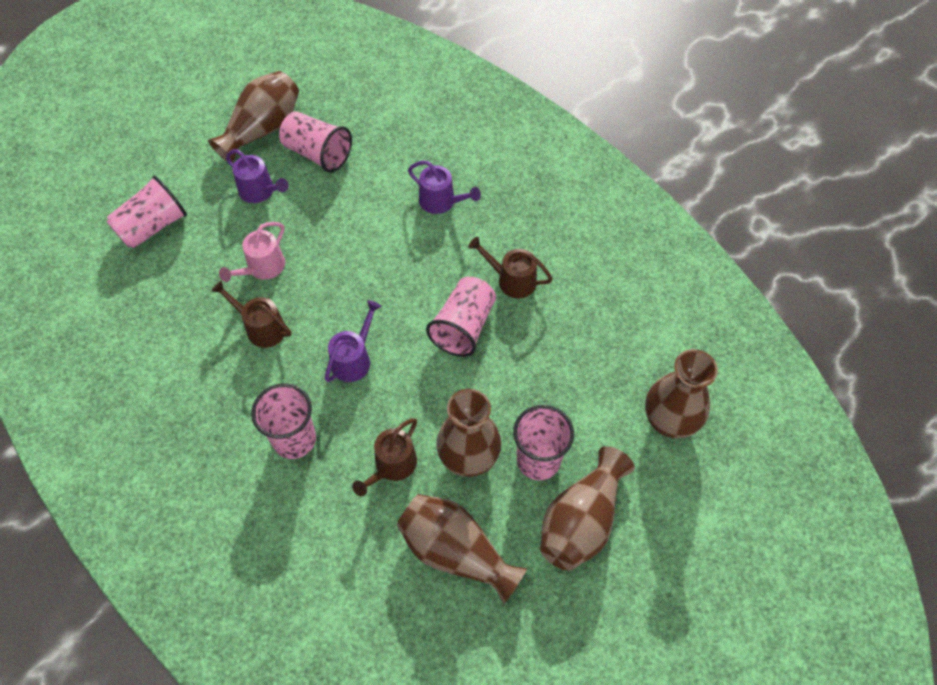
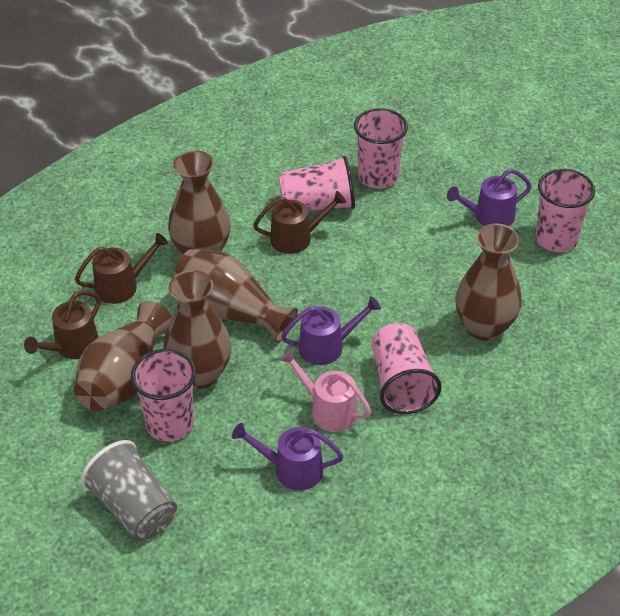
grey cup: none = 0 -> [81,440,177,540] = 1

